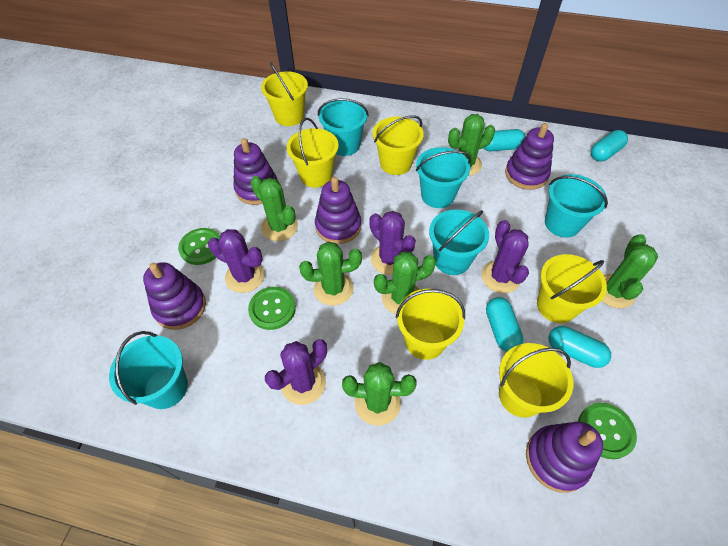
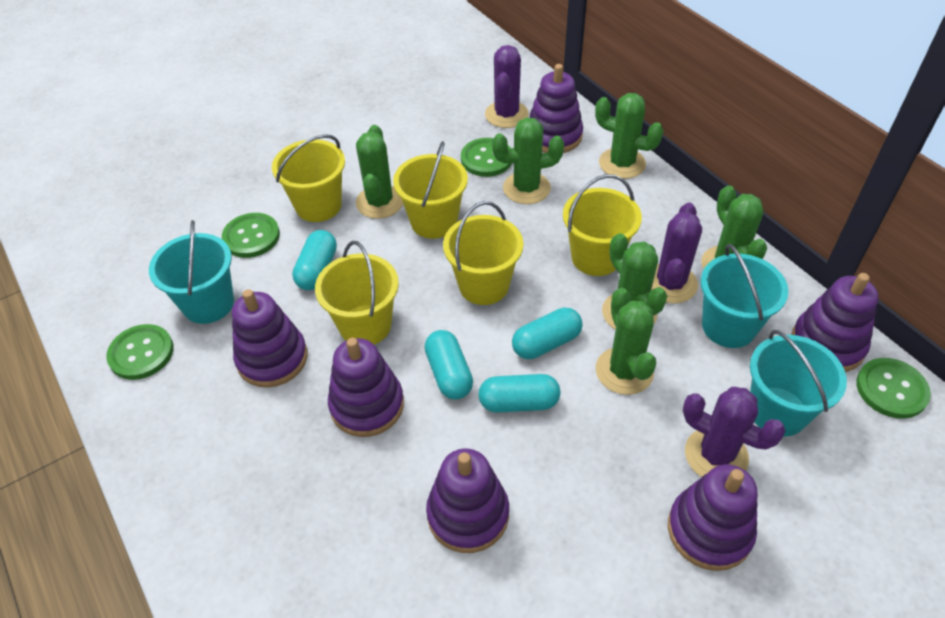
green button: [178,228,220,265] [248,287,296,330] [578,403,637,459] = 3 -> [106,324,174,380] [222,213,280,258] [461,138,512,177] [856,358,931,419] = 4
purple cactus: [208,229,265,293] [265,339,327,405] [369,211,416,275] [481,220,529,293] = 4 -> [485,45,529,128] [651,203,702,304] [683,387,786,477] = 3
purple stacking toy: [143,262,206,330] [233,138,277,205] [315,177,361,244] [505,123,554,190] [526,422,603,493] = 5 -> [232,289,308,388] [328,338,404,437] [426,449,509,553] [529,64,583,153] [668,464,758,571] [792,273,879,372] = 6
turquoise bucket: [109,331,188,409] [318,98,369,156] [416,147,471,208] [429,209,489,275] [545,174,608,238] = 5 -> [149,220,234,324] [701,244,788,348] [750,330,847,437] = 3
yellow bucket: [261,62,308,126] [287,118,339,188] [373,115,424,175] [396,289,465,360] [499,343,573,418] [537,254,607,323] = 6 -> [272,134,345,222] [315,241,399,344] [393,141,468,239] [443,201,523,305] [563,174,642,276] = 5

